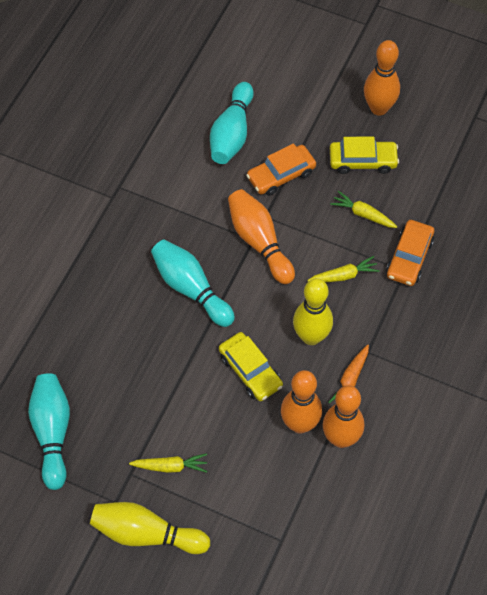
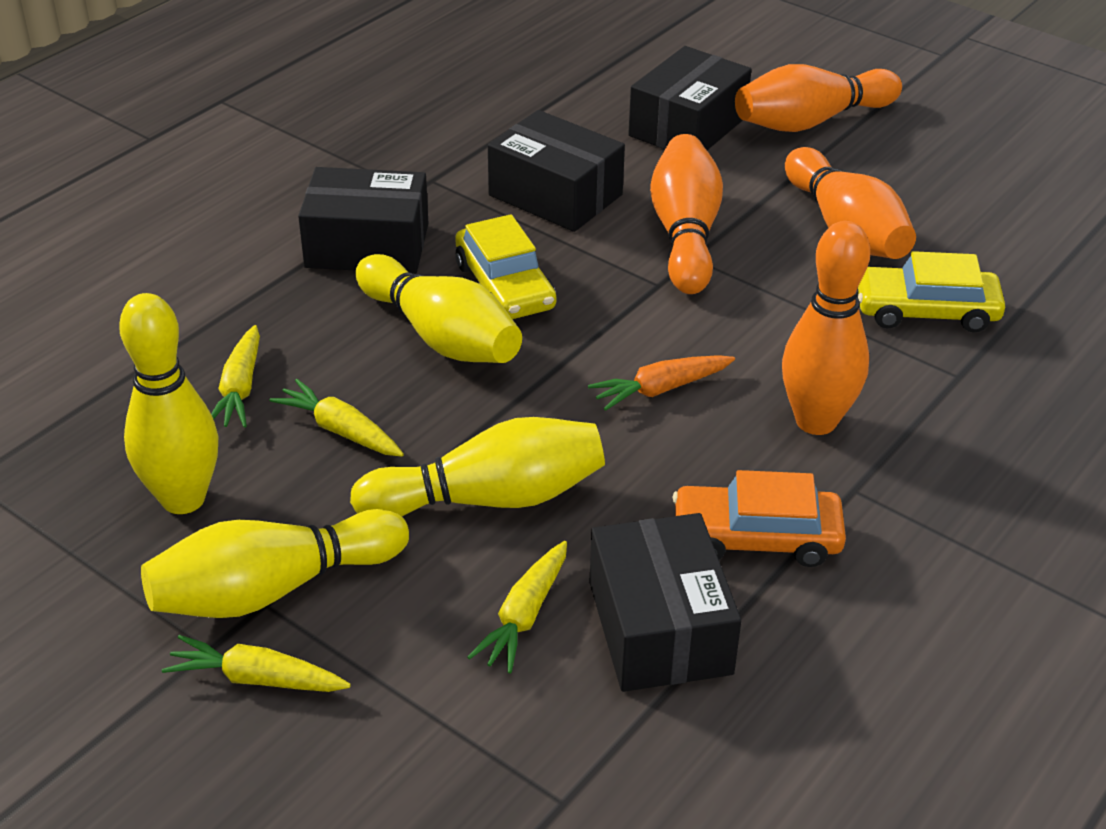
black box: none = 0 -> [298,167,429,274] [488,110,625,232] [589,513,741,692] [628,46,752,150] = 4
orange car: [246,143,316,196] [386,220,434,286] = 2 -> [672,470,846,567] = 1
turquoise bowling pin: [28,373,70,490] [151,240,235,327] [210,82,254,164] = 3 -> none = 0
yellow bowling pin: [90,502,210,554] [293,278,333,345] = 2 -> [119,293,218,514] [141,509,409,618] [350,417,605,516] [355,254,522,363] = 4
yellow carrot: [129,453,207,473] [308,256,380,282] [330,191,397,228] = 3 -> [162,635,351,692] [211,325,260,428] [270,379,404,457] [467,541,567,673] = 4

